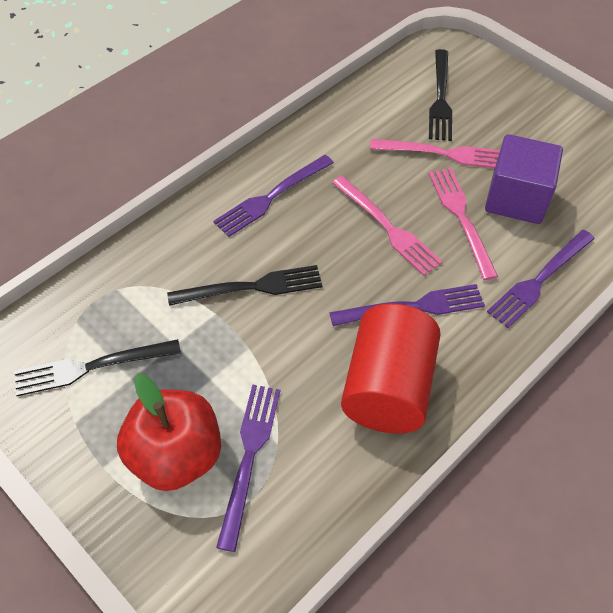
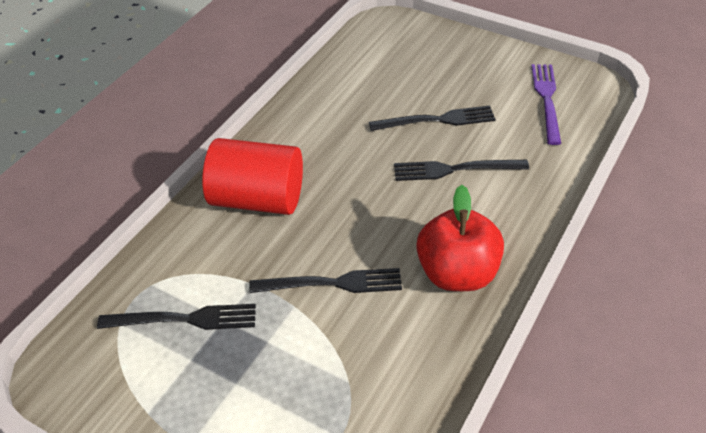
black fork: [14,339,181,396] [167,265,322,306] [429,49,452,141] = 3 -> [97,304,256,330] [249,268,402,293] [369,106,496,131] [394,160,529,181] = 4
pink fork: [332,176,443,276] [370,139,500,168] [428,168,498,280] = 3 -> none = 0
purple cube: [485,134,563,224] = 1 -> none = 0
purple fork: [213,155,334,237] [216,385,280,552] [329,284,485,326] [487,230,595,328] = 4 -> [531,64,561,145] = 1

